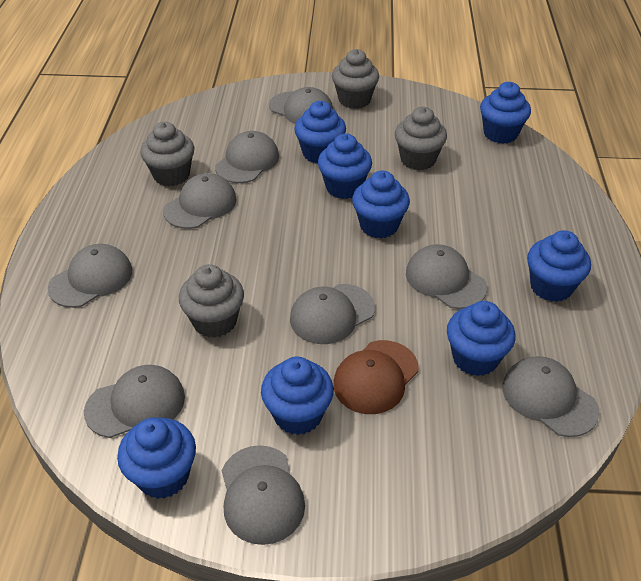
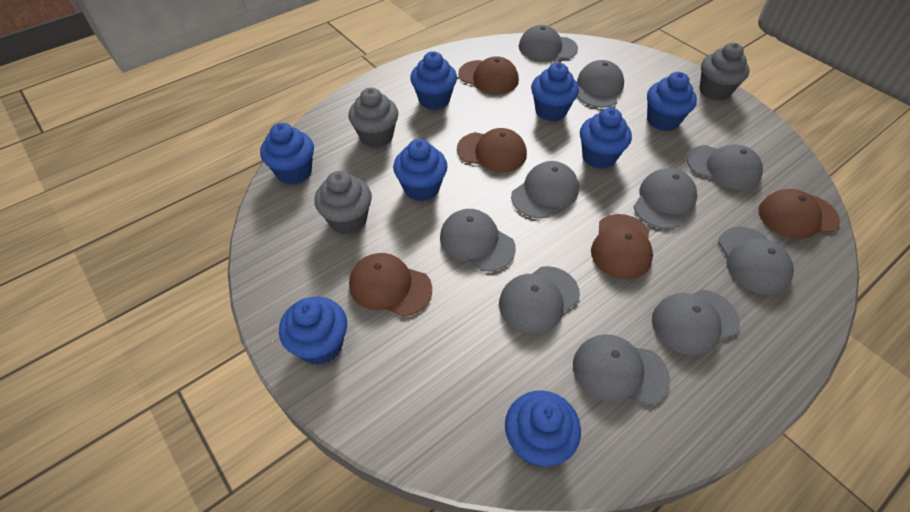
brown cap: [333,340,419,414] = 1 -> [349,253,432,317] [457,128,527,172] [458,56,519,94] [591,214,653,279] [759,189,840,239] = 5
grey cap: [48,244,132,308] [84,365,185,438] [163,173,237,229] [215,131,279,183] [222,445,305,545] [269,87,333,124] [290,284,375,344] [406,244,487,309] [503,356,599,437] = 9 -> [440,209,516,272] [499,266,580,334] [511,161,579,219] [519,25,578,60] [573,334,670,405] [577,60,624,108] [634,168,698,229] [652,290,740,355] [687,144,763,190] [718,227,794,295] = 10
grey cupcake: [140,122,194,186] [179,264,244,338] [332,49,379,109] [395,107,447,170] = 4 -> [314,171,372,234] [348,88,398,148] [699,43,750,101] = 3

